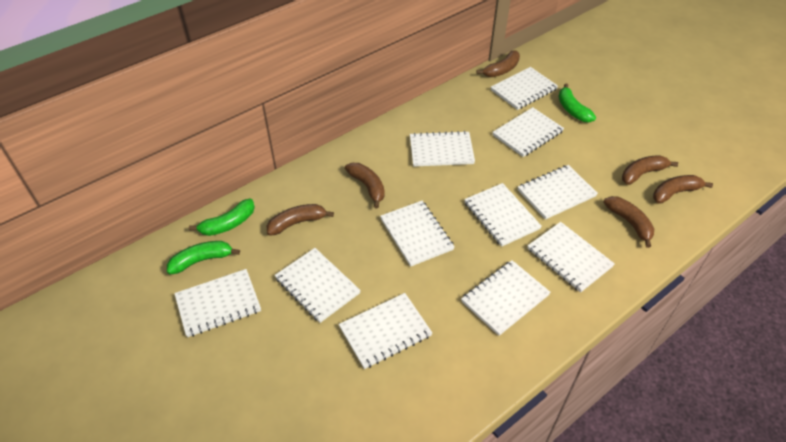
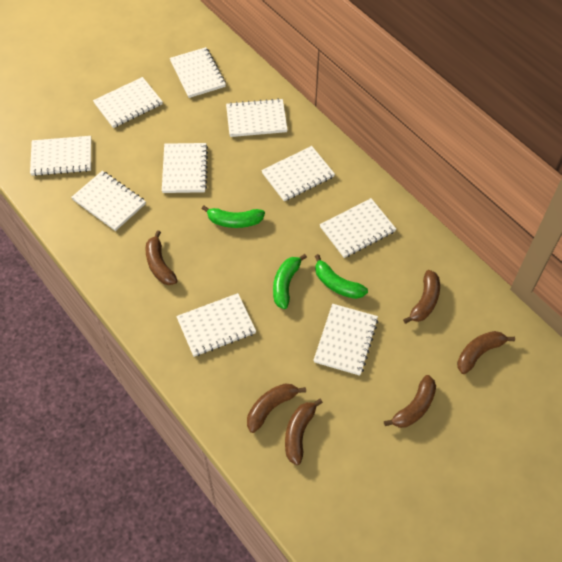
white notebook: [174,269,261,337] [275,248,361,323] [339,293,432,369] [380,201,454,267] [410,131,475,167] [461,260,551,336] [464,183,542,247] [491,67,558,110] [492,107,564,157] [518,165,598,220] [527,222,615,293] = 11 -> [30,136,91,176] [71,171,146,231] [93,77,163,128] [162,143,208,193] [170,47,226,98] [176,293,256,357] [226,98,288,137] [261,146,335,202] [313,304,378,376] [320,198,396,258] = 10

